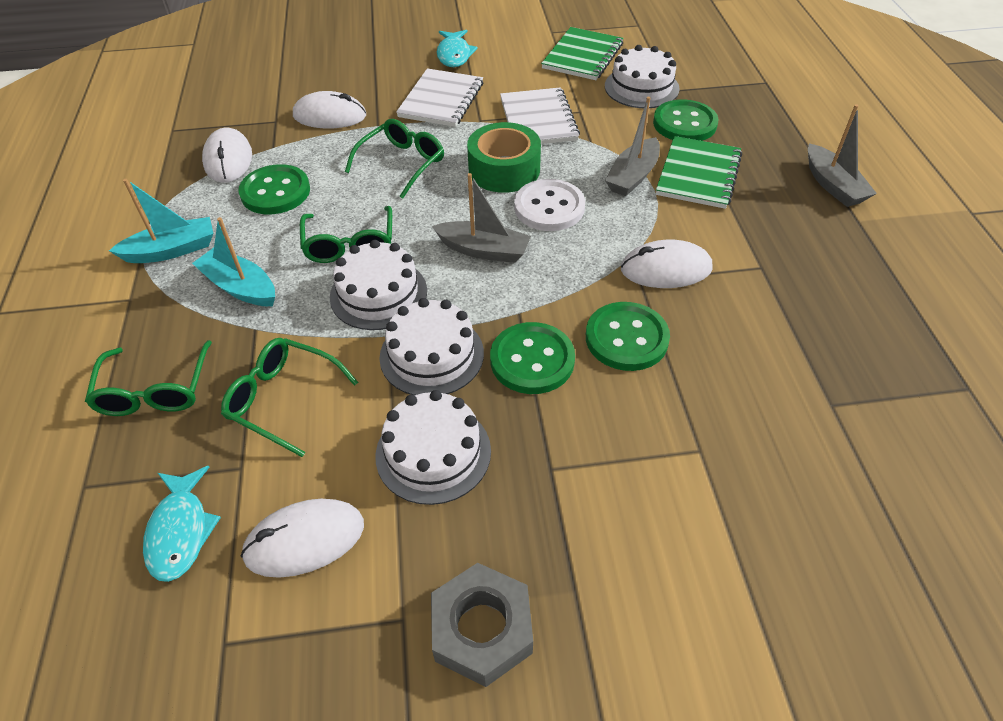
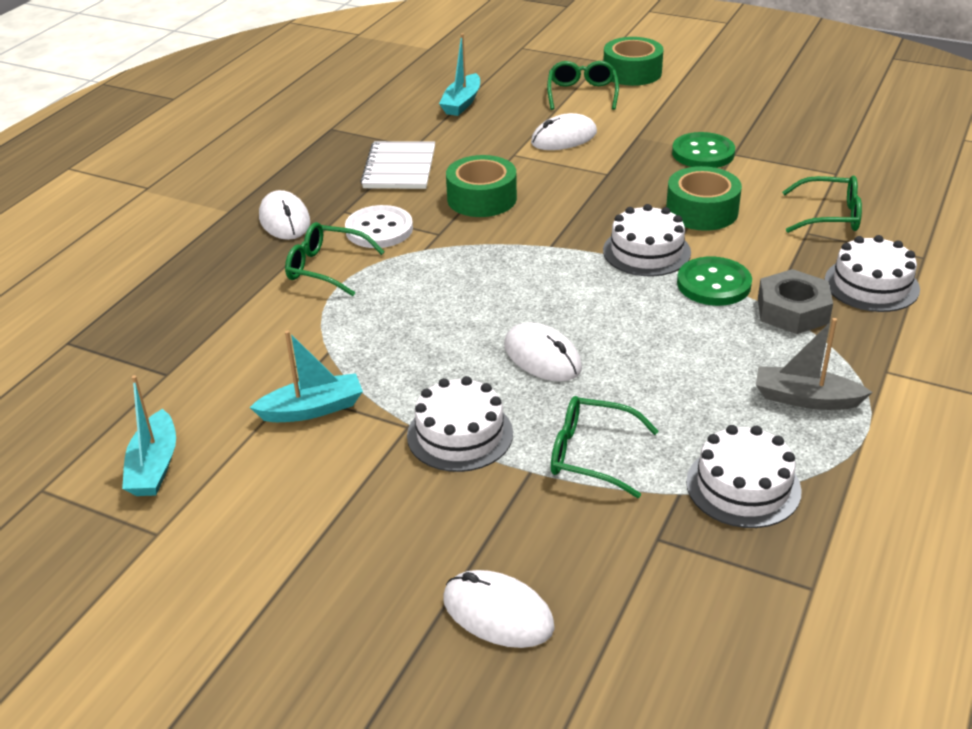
green button: [239,164,310,214] [490,322,575,394] [586,302,670,371] [653,100,718,141] = 4 -> [672,132,735,168] [677,257,752,306] = 2
green notebook: [541,27,623,80] [656,136,742,209] = 2 -> none = 0
green tape: [467,122,541,193] = 1 -> [446,155,517,217] [603,37,664,86] [666,166,742,231] = 3
grey boat: [432,173,531,263] [605,97,660,196] [808,104,877,207] = 3 -> [756,318,872,410] = 1
turquoise boat: [109,179,214,263] [192,217,275,306] = 2 -> [122,375,176,496] [250,331,363,422] [439,33,480,116] = 3
turquoise fish: [143,466,221,582] [437,30,478,67] = 2 -> none = 0
white notebook: [396,68,483,127] [500,87,580,144] = 2 -> [360,141,435,189] = 1

